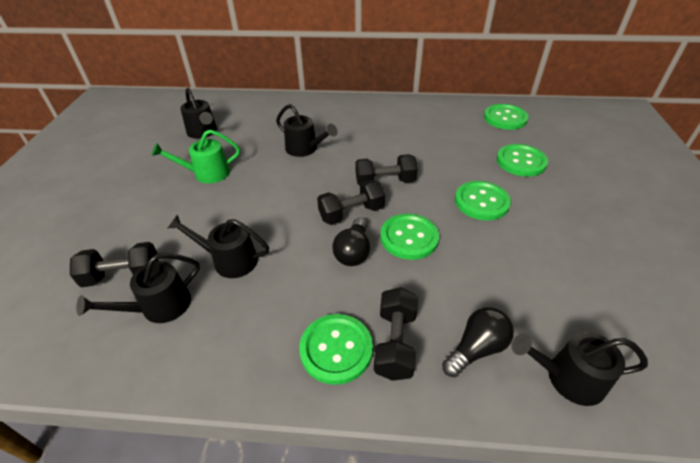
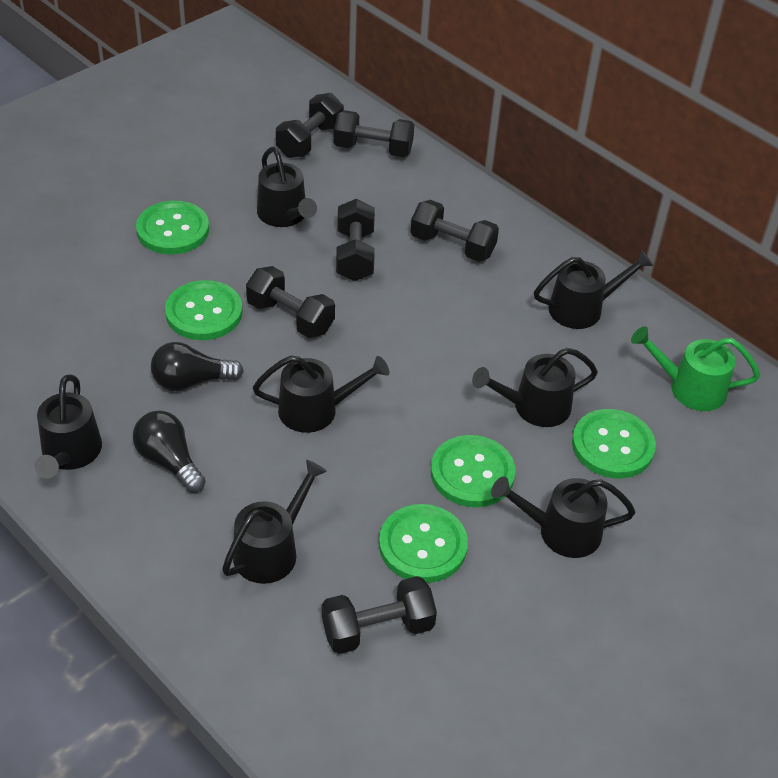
black dumbbell: [70,242,158,287] [317,180,385,225] [355,154,418,186] [374,287,418,381] = 4 -> [246,266,335,338] [276,93,344,158] [322,576,437,654] [334,110,414,157] [336,199,375,281] [410,200,499,262] = 6
black watering can: [76,253,200,323] [168,214,269,278] [180,88,217,139] [276,104,338,157] [511,332,648,406] = 5 -> [34,374,102,479] [222,460,327,584] [253,355,389,433] [257,147,317,227] [472,348,598,427] [491,476,635,558] [534,250,654,329] = 7

